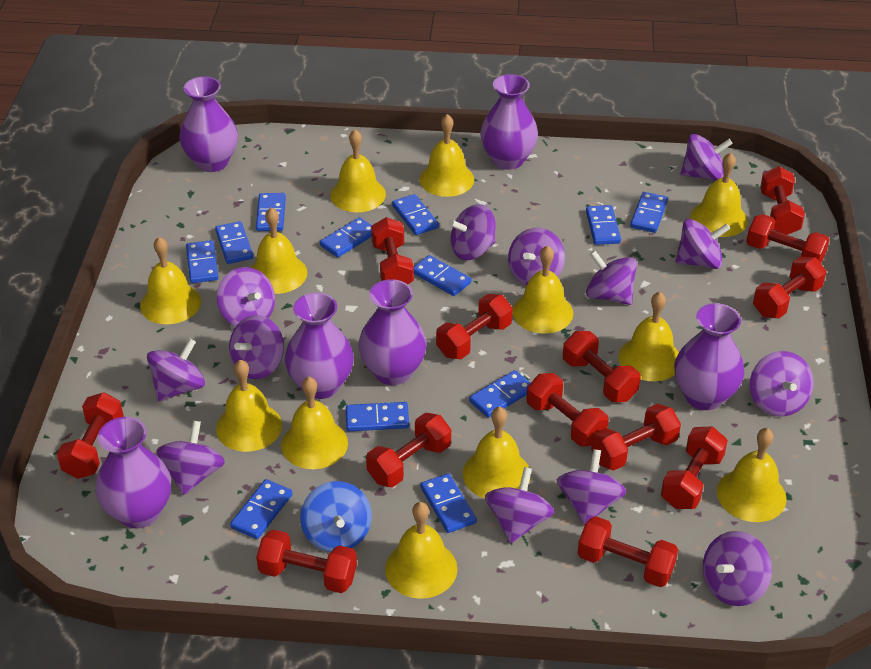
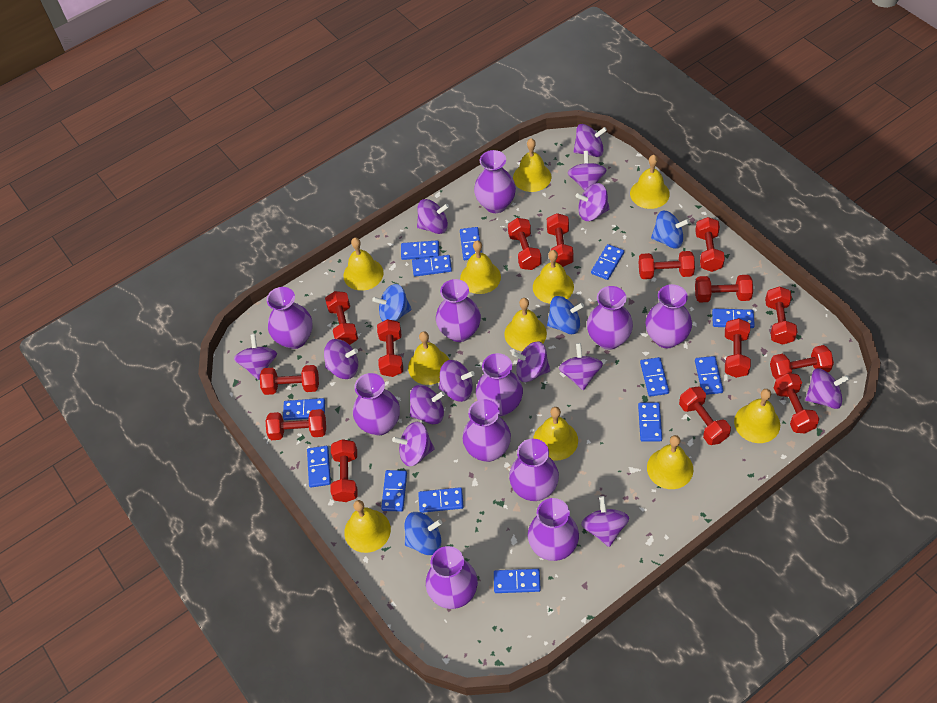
blue domino: [186,240,218,283] [215,221,253,264] [230,479,292,539] [256,193,286,231] [320,217,372,258] [346,402,409,431] [392,194,439,235] [414,255,471,296] [420,473,477,533] [469,370,530,418] [586,205,621,245] [630,192,668,233] = 12 -> [283,398,325,420] [307,446,331,487] [381,470,407,512] [401,240,439,260] [412,255,452,277] [418,487,464,513] [460,227,482,260] [494,569,541,593] [591,244,624,280] [638,402,662,442] [640,357,669,397] [695,356,723,395] [712,309,755,328] = 13
blue spinning top: [300,481,372,552] = 1 -> [372,284,412,321] [404,512,442,555] [547,296,584,334] [651,211,689,248] = 4
purple vase: [95,417,171,529] [179,77,238,172] [285,292,354,399] [358,279,427,385] [480,74,538,170] [674,303,744,410] = 6 -> [267,287,312,349] [353,373,400,435] [426,546,478,609] [436,279,481,342] [462,399,511,462] [474,150,516,213] [476,353,523,416] [509,439,559,501] [528,498,579,561] [587,286,633,350] [646,284,692,348] = 11
red dumbbell: [57,392,124,479] [256,530,357,593] [366,413,451,487] [371,217,414,284] [436,294,513,359] [527,373,609,447] [563,331,641,402] [578,516,678,587] [591,404,681,471] [661,426,728,509] [746,214,830,263] [753,257,826,318] [760,166,805,235] = 13 -> [260,365,319,395] [266,409,326,440] [325,291,358,345] [331,439,358,502] [377,319,403,377] [508,218,542,270] [547,213,574,267] [639,251,695,279] [679,387,731,445] [695,217,725,272] [695,275,753,302] [725,318,751,378] [765,286,797,344] [770,345,834,379] [774,373,819,433] = 15
yellow bell: [140,237,201,324] [216,359,282,452] [251,207,308,294] [281,377,348,469] [330,129,386,212] [385,502,458,599] [419,114,474,197] [463,407,531,498] [513,245,573,334] [619,292,679,381] [691,153,748,237] [717,428,787,522] = 12 -> [343,237,384,291] [344,500,391,553] [408,331,449,385] [460,240,501,294] [504,298,547,351] [513,138,551,192] [533,250,574,304] [533,407,578,461] [630,155,670,209] [647,435,693,489] [734,389,780,443] = 11

